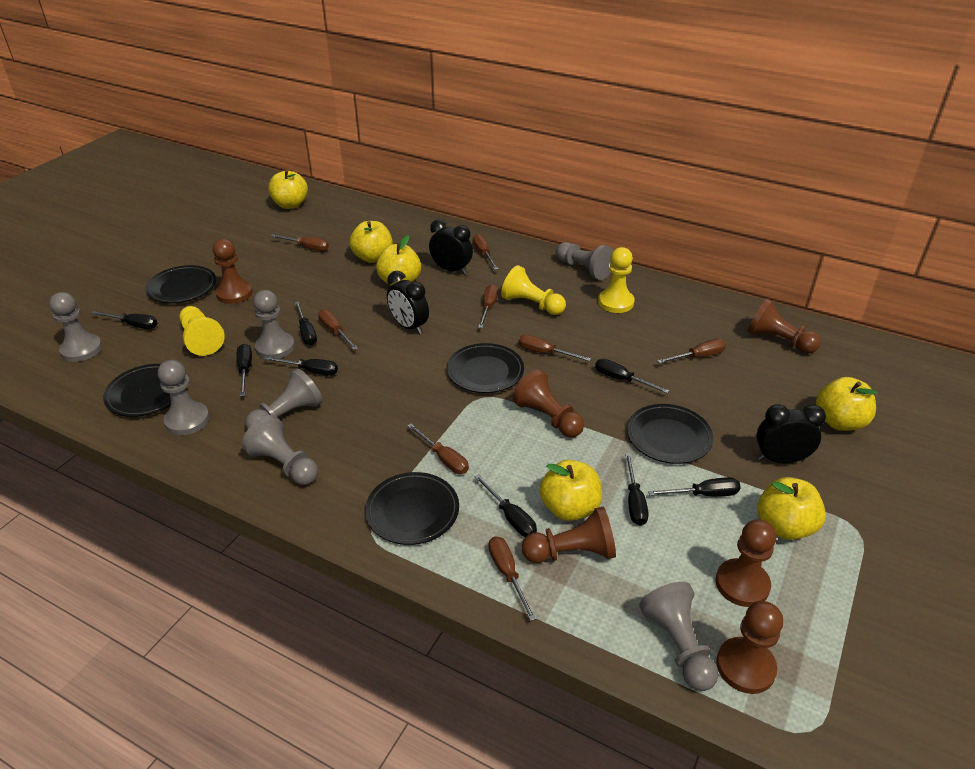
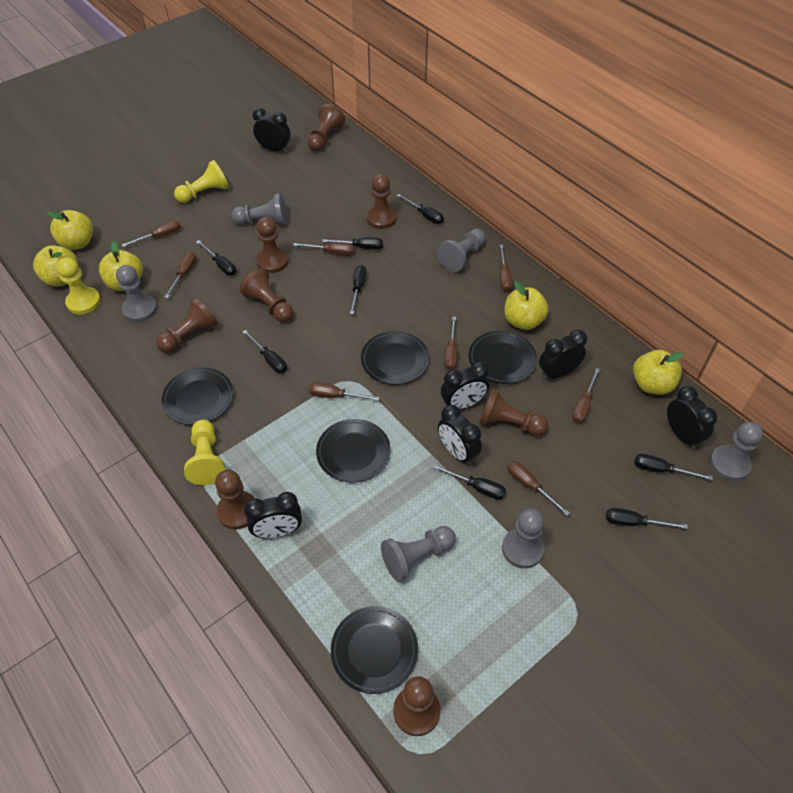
black clock: [387,271,429,334] [429,219,473,274] [756,404,826,463] = 3 -> [244,492,302,538] [253,108,290,153] [438,405,482,465] [441,361,489,410] [539,329,587,380] [667,386,718,449] = 6
brown pawn: [213,239,253,304] [513,370,584,437] [522,507,616,563] [716,520,776,607] [716,601,783,694] [747,299,821,354] = 6 -> [156,298,217,353] [215,470,254,530] [239,268,293,322] [256,217,288,273] [308,104,345,151] [366,174,397,229] [393,676,441,736] [479,388,548,436] = 8
grey pawn: [49,292,102,362] [158,360,210,435] [242,415,318,485] [245,368,323,429] [253,290,295,359] [555,242,613,280] [639,582,719,691] = 7 -> [116,265,157,322] [231,193,287,225] [381,526,456,582] [437,229,486,272] [502,508,545,569] [710,422,763,481] = 6
yellow apple: [268,170,308,209] [350,221,393,263] [376,235,421,285] [539,460,602,521] [758,477,826,540] [816,377,878,431] = 6 -> [33,245,78,287] [47,210,93,250] [99,241,143,291] [504,281,549,330] [633,350,684,395] = 5

